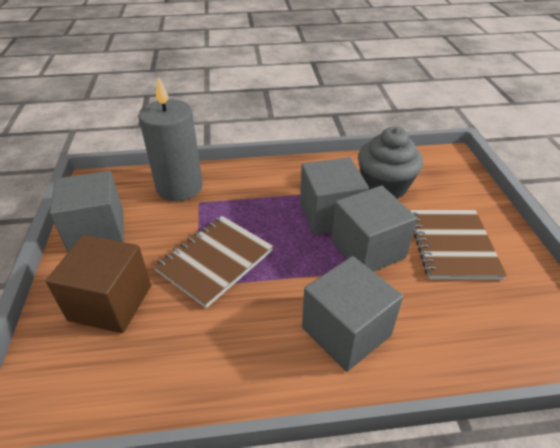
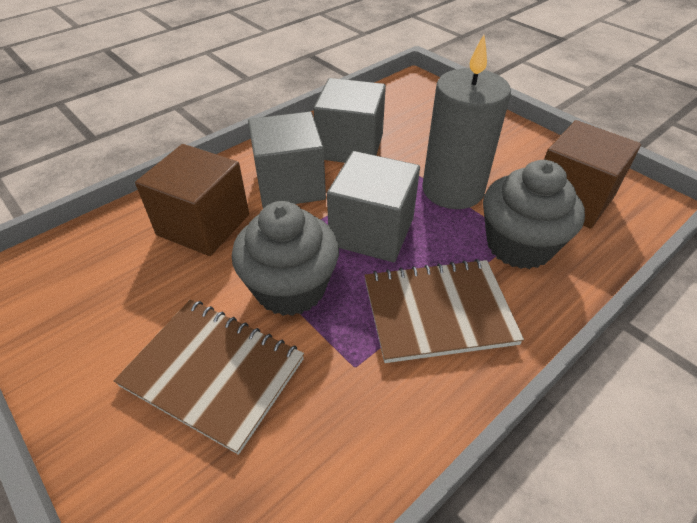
brown cube: [45,235,151,333] = 1 -> [135,144,249,256] [544,120,641,229] = 2
grey cube: [50,171,124,252] [300,157,369,235] [302,256,403,372] [331,186,417,272] = 4 -> [248,112,326,208] [314,78,386,163] [327,151,420,262] = 3
grey cupcake: [358,127,423,199] = 1 -> [232,201,339,316] [483,160,585,269] = 2

